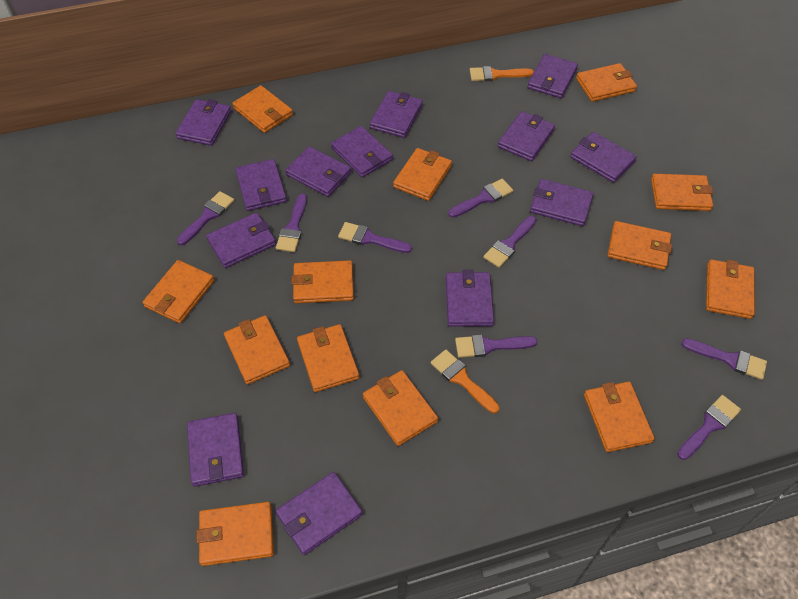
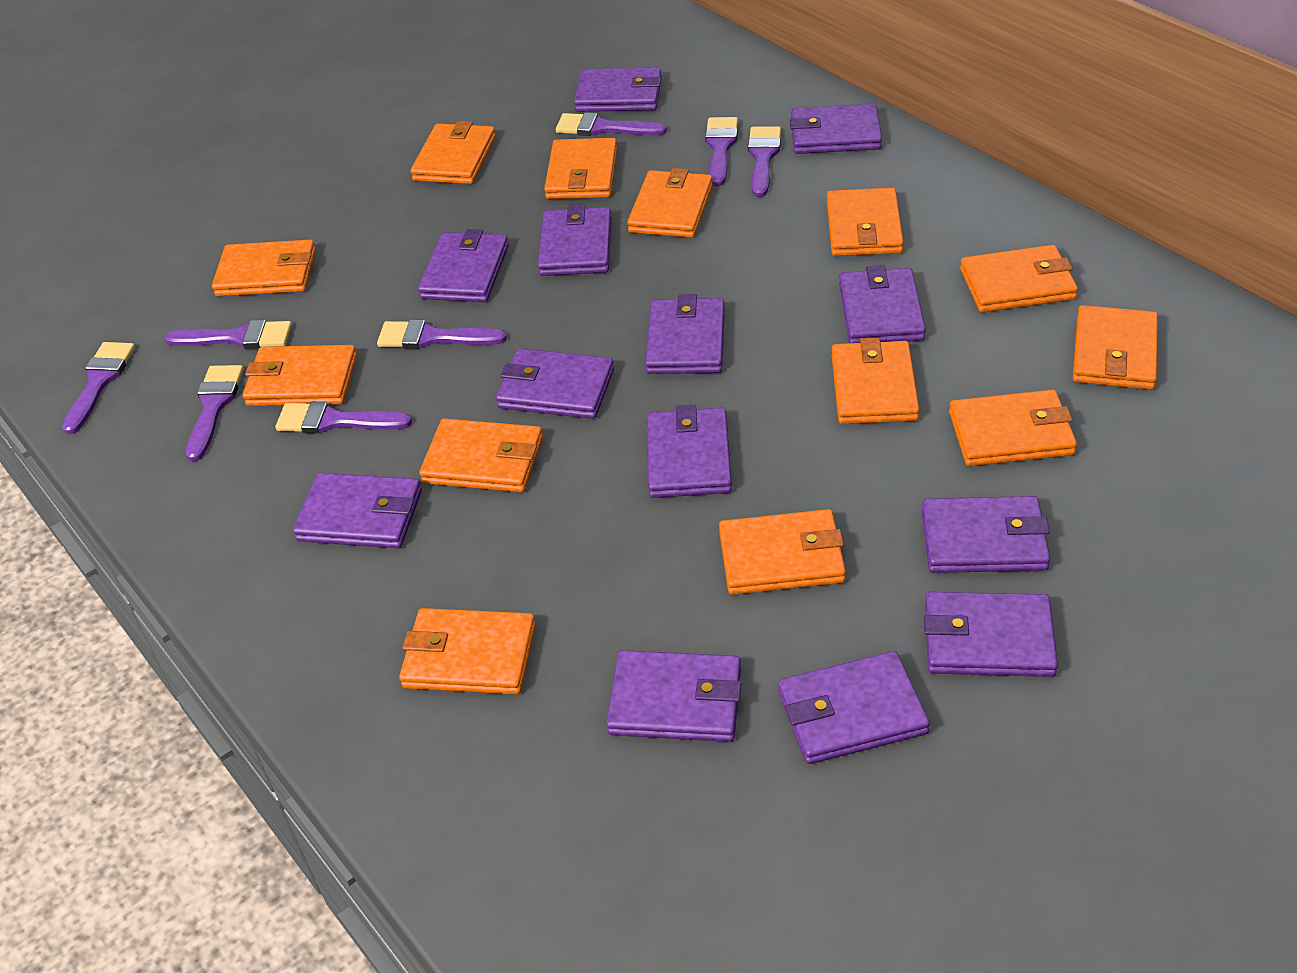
orange brush: [431,349,500,414] [470,66,534,81] = 2 -> none = 0

